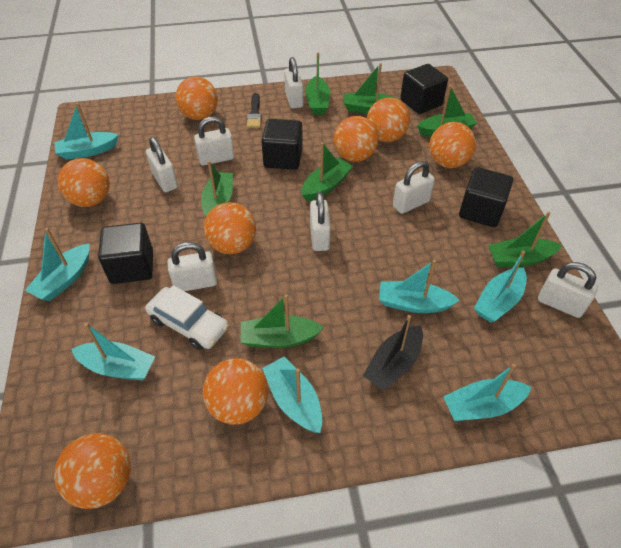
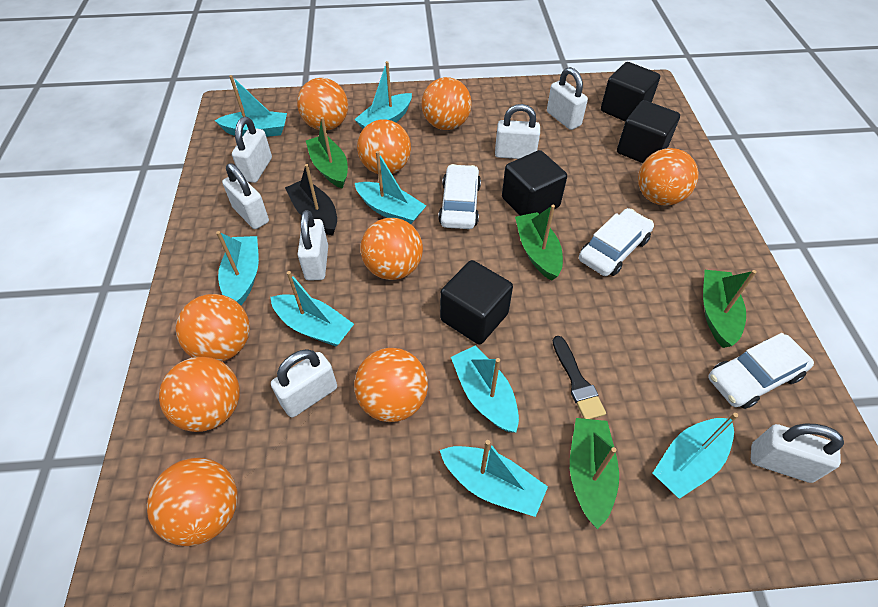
green boat: [201,160,233,216] [241,294,324,348] [302,142,353,201] [305,52,330,115] [344,63,401,114] [417,85,477,137] [488,212,562,267] = 7 -> [306,117,348,189] [515,205,563,281] [570,418,619,529] [703,270,757,348] = 4
orange ball: [54,433,131,509] [58,158,110,207] [176,77,218,120] [203,358,268,424] [204,202,256,254] [334,116,379,162] [367,97,410,142] [429,122,476,168] = 8 -> [147,458,237,546] [159,357,240,432] [176,294,250,362] [297,78,348,131] [354,348,428,422] [357,119,411,174] [360,218,423,280] [422,77,472,130] [638,148,698,206] = 9
turquoise boat: [25,228,90,301] [54,103,119,160] [71,323,155,381] [262,356,322,433] [379,260,460,313] [443,364,531,421] [474,251,527,323] = 7 -> [214,75,287,137] [216,231,259,305] [270,271,354,347] [354,61,412,129] [355,151,426,224] [440,440,548,517] [451,345,519,433] [653,413,738,499] = 8
white car: [145,285,228,350] = 1 -> [438,164,481,229] [579,208,654,276] [708,333,814,409] = 3

